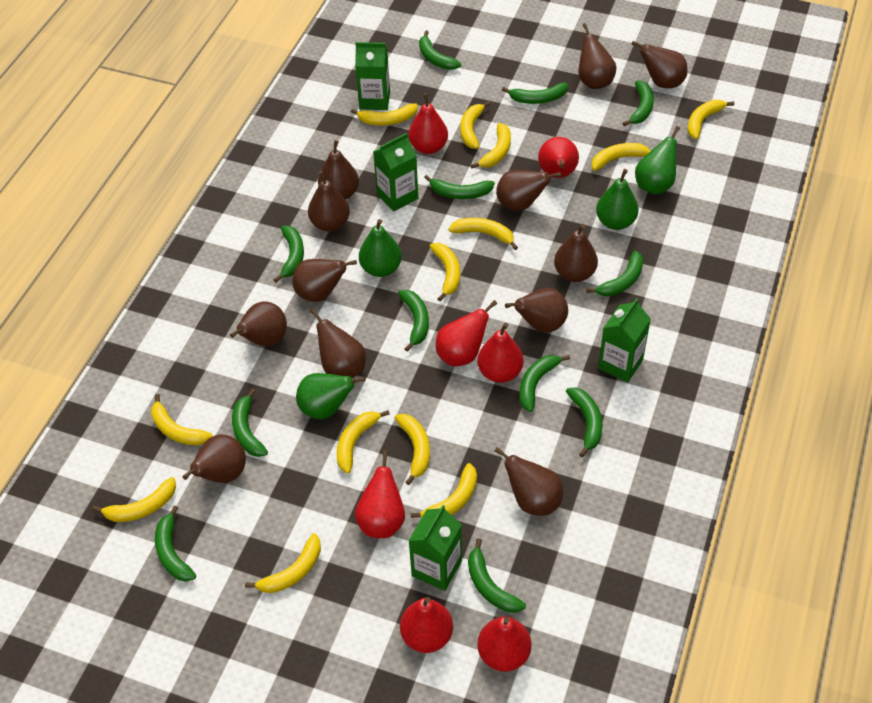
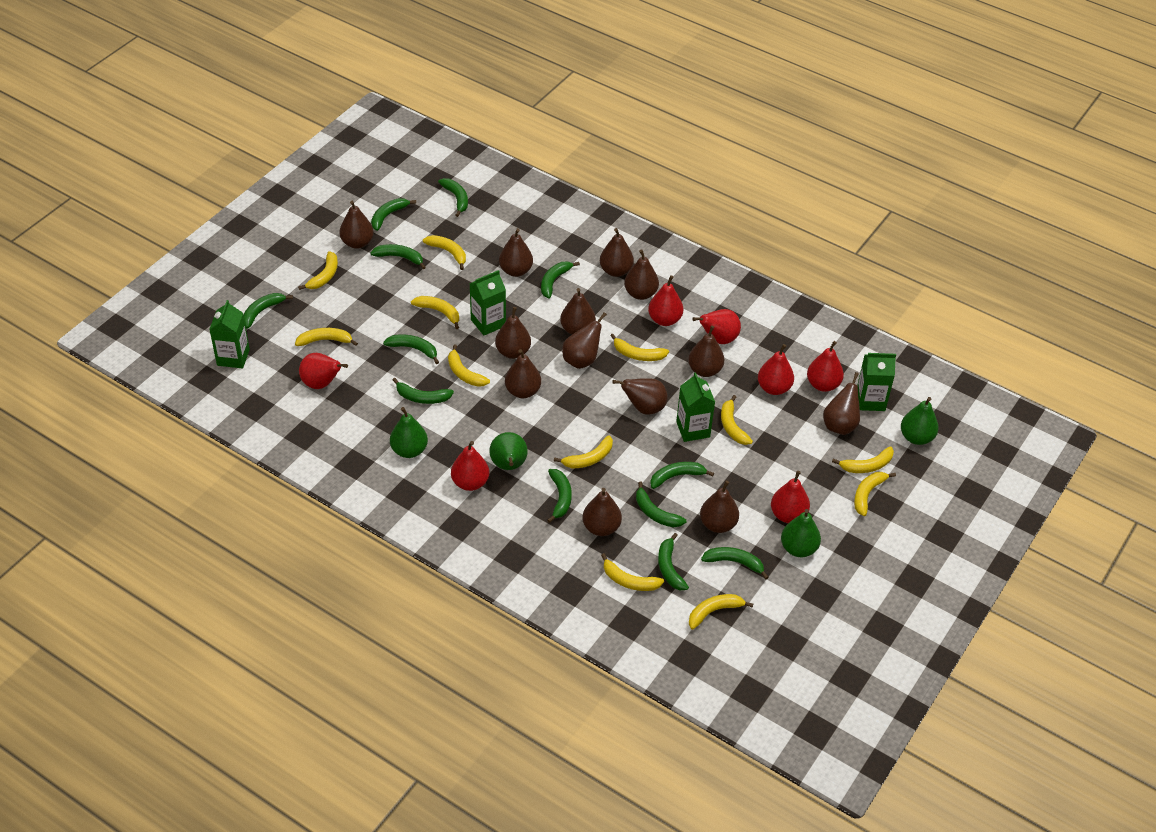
brown pear: [182,435,246,483] [230,301,287,346] [292,259,357,302] [308,171,350,231] [310,308,366,378] [318,140,359,199] [495,447,563,516] [496,170,561,211] [505,288,568,333] [554,224,598,282] [578,23,616,89] [631,41,688,88] = 12 -> [340,201,374,249] [495,307,531,359] [499,228,533,277] [505,349,541,398] [560,288,596,335] [562,312,607,369] [582,488,622,536] [600,228,634,277] [612,378,668,415] [624,249,659,300] [688,325,724,377] [700,481,739,533] [823,372,860,435] = 13
yellow banana: [92,477,176,522] [151,394,212,445] [245,533,321,593] [337,410,390,474] [351,103,418,125] [395,414,430,485] [411,463,477,518] [429,243,460,301] [448,218,518,250] [460,101,491,149] [470,123,511,168] [591,143,650,171] [688,100,734,139] = 13 -> [295,328,358,346] [298,251,338,290] [411,296,459,329] [423,235,466,270] [448,344,490,387] [554,435,613,468] [601,553,664,591] [610,334,669,361] [689,594,753,630] [721,395,753,445] [832,446,894,473] [854,472,896,516] = 12

